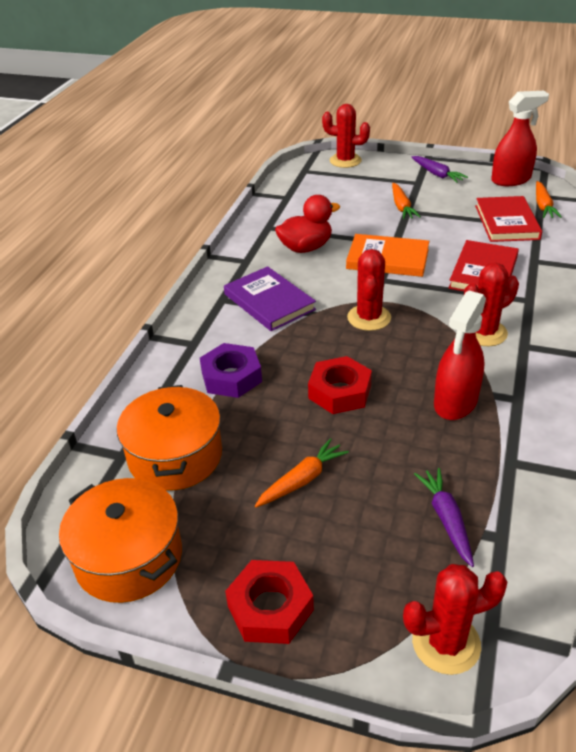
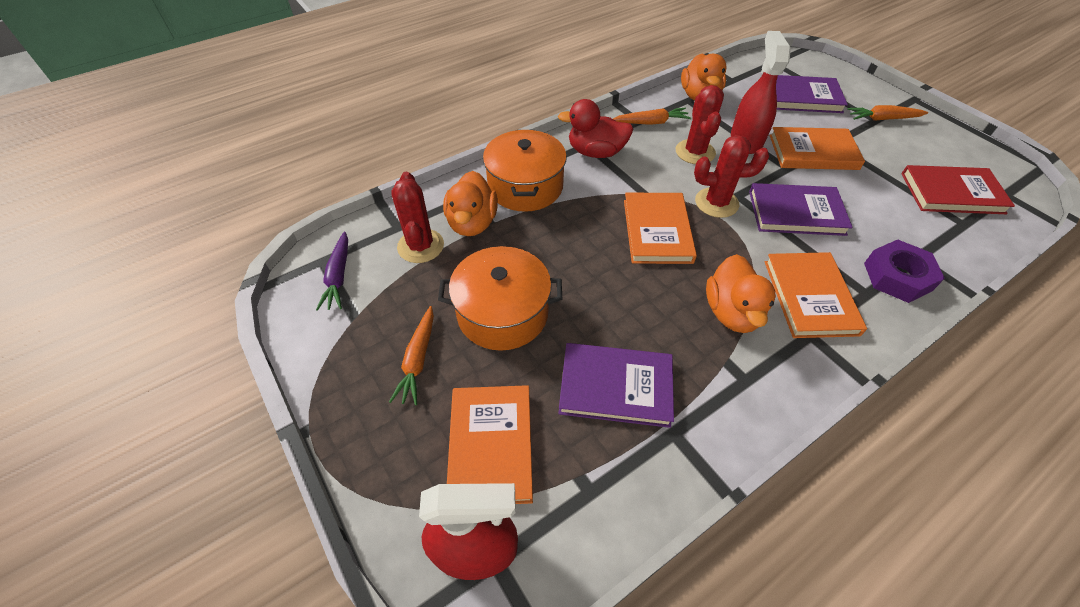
orange book: [346,234,429,277] = 1 -> [447,385,533,504] [624,193,697,264] [765,252,867,338] [770,127,865,170] = 4
orange duck: none = 0 -> [443,171,498,236] [681,54,726,101] [706,254,776,333] = 3
purple book: [224,266,316,331] = 1 -> [558,343,674,428] [749,183,853,236] [776,75,848,113] = 3
purple carrot: [412,156,468,183] [414,468,474,567] = 2 -> [316,232,348,311] = 1
red book: [449,240,519,291] [475,196,542,242] = 2 -> [901,165,1015,214] = 1
red cactus: [322,104,370,168] [347,249,391,331] [403,564,507,675] [464,263,519,346] = 4 -> [391,172,444,263] [676,85,724,164] [694,135,769,218] = 3
red nut: [225,560,314,644] [308,356,372,414] = 2 -> none = 0

